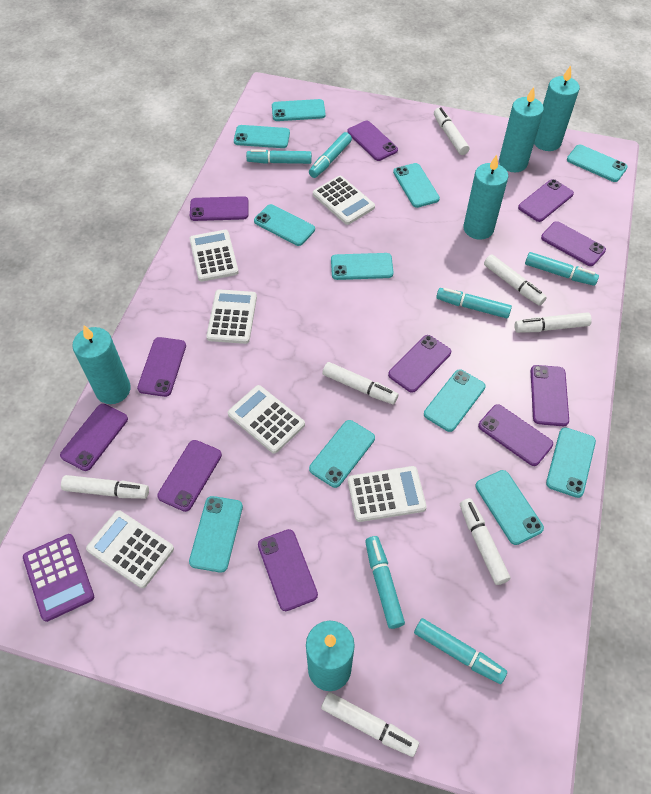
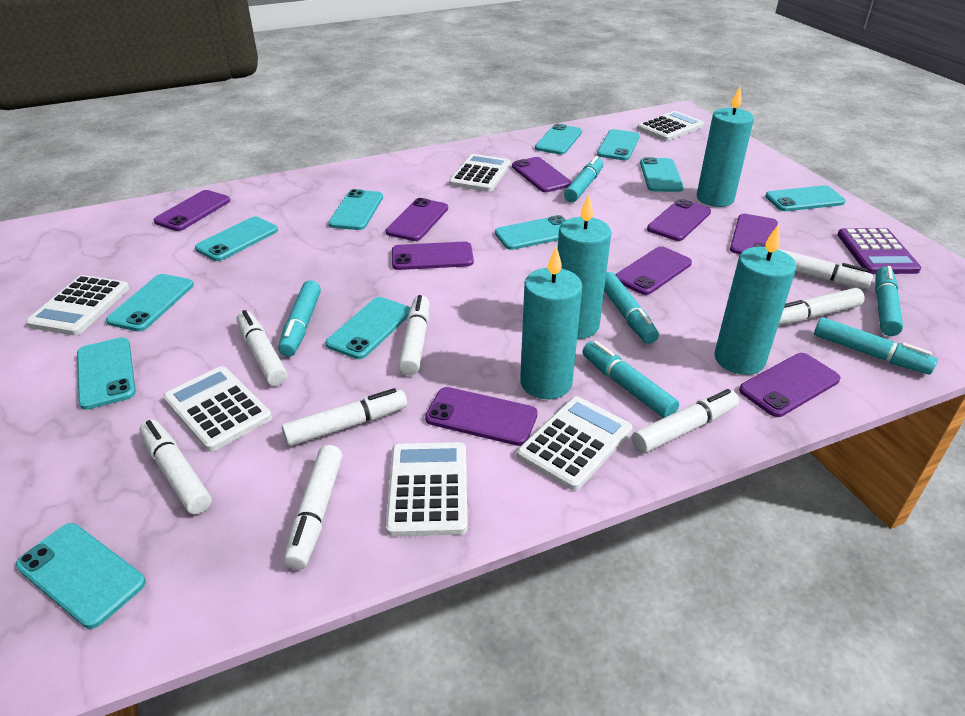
purple phone: [60,404,128,471] [137,337,186,397] [157,440,222,512] [190,196,249,221] [258,529,318,611] [347,121,398,161] [388,335,451,393] [478,404,553,466] [518,179,574,222] [531,365,569,426] [541,221,606,266] = 11 -> [154,190,230,231] [386,198,448,241] [392,242,474,270] [425,387,538,446] [512,157,571,192] [615,246,692,295] [647,199,711,241] [730,214,778,254] [739,353,840,417] = 9
turquoise candle: [72,325,131,404] [306,621,355,691] [463,155,508,240] [499,87,544,172] [534,65,580,151] = 5 -> [520,246,582,399] [558,195,611,339] [697,87,754,207] [714,225,796,375] = 4
white marker: [61,475,149,499] [321,692,419,757] [323,362,398,404] [434,108,470,155] [460,498,510,585] [484,254,547,306] [514,312,592,333] = 7 -> [139,420,212,514] [237,310,288,386] [282,388,407,446] [284,445,343,570] [398,295,429,375] [632,389,739,454] [778,249,873,289] [779,288,865,325] = 8

